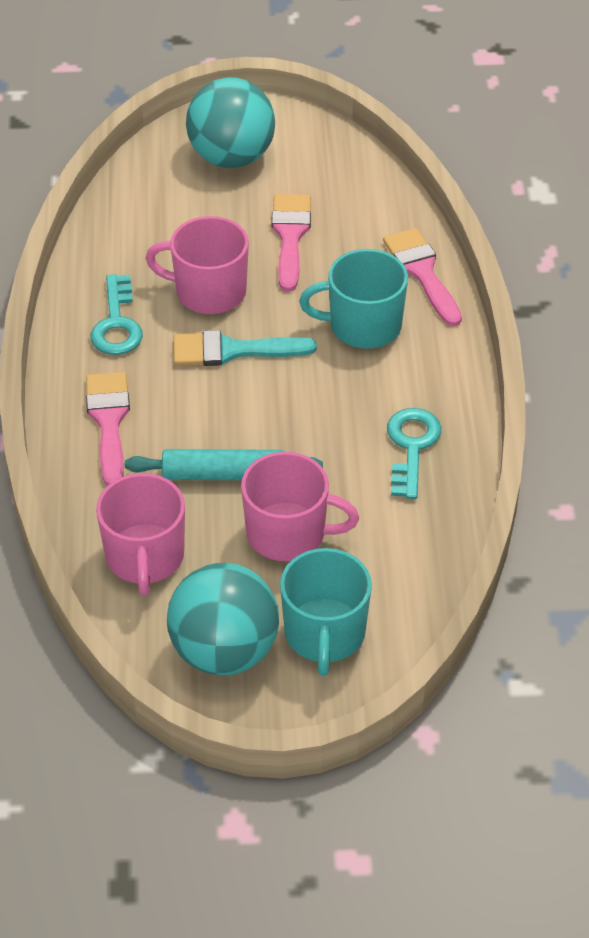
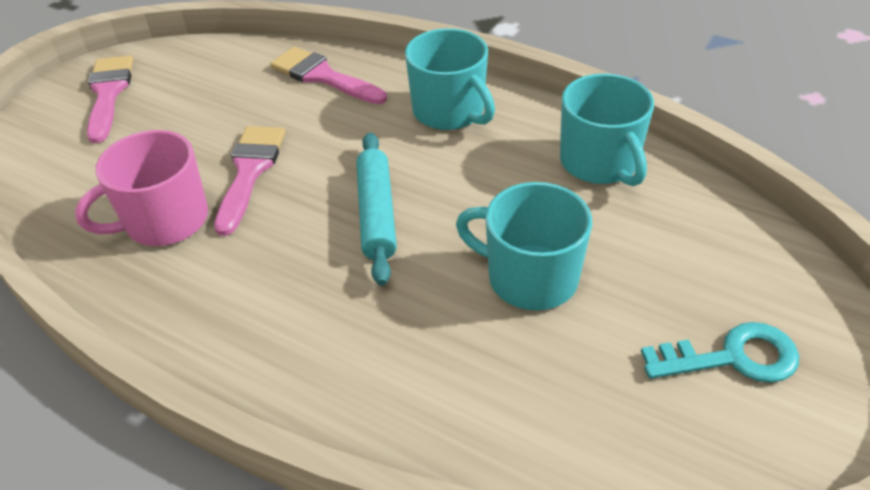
pink mug: [96,473,185,595] [145,216,249,314] [241,452,359,561] = 3 -> [75,130,208,246] = 1
turquoise ball: [167,563,279,675] [186,77,275,168] = 2 -> none = 0
turquoise brush: [173,330,317,366] = 1 -> none = 0
turquoise key: [90,274,143,355] [387,408,441,499] = 2 -> [641,322,799,383] = 1
turquoise mug: [280,548,372,676] [299,249,408,349] = 2 -> [405,28,495,130] [456,182,592,311] [560,73,654,186] = 3

